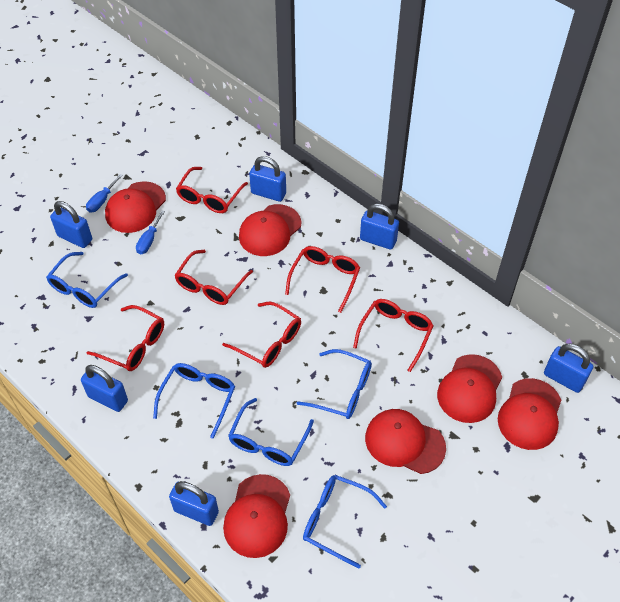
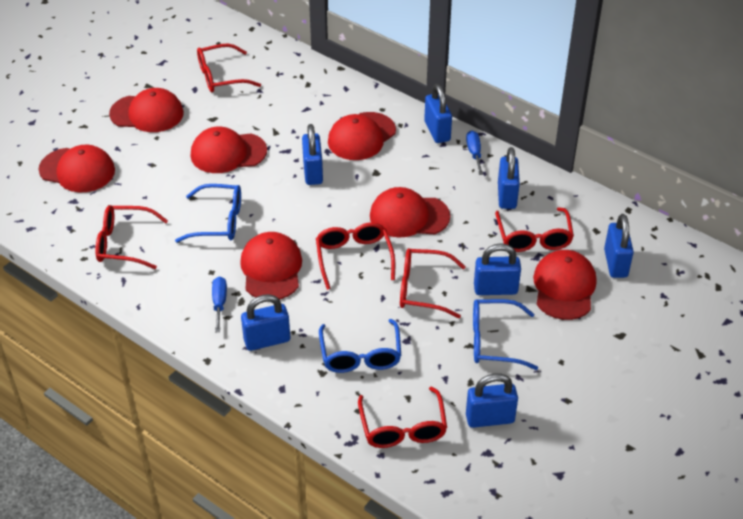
blue glasses: [46,252,128,308] [153,363,235,439] [228,398,314,466] [297,349,372,419] [303,475,387,568] = 5 -> [175,184,241,243] [319,319,401,373] [473,299,538,370] = 3
blue padlock: [50,201,92,248] [81,365,128,412] [169,481,219,526] [249,156,286,202] [360,204,399,250] [544,344,593,393] = 6 -> [241,294,290,351] [302,124,323,185] [424,84,452,143] [466,373,518,428] [474,243,521,295] [498,147,520,209] [604,214,634,278] = 7
red cap: [105,181,166,233] [223,474,290,558] [239,204,301,256] [365,409,446,474] [437,354,502,423] [498,378,561,450] = 6 -> [38,145,115,192] [109,88,184,132] [191,127,267,173] [240,232,302,299] [328,112,396,160] [370,187,450,238] [533,250,596,320] = 7

